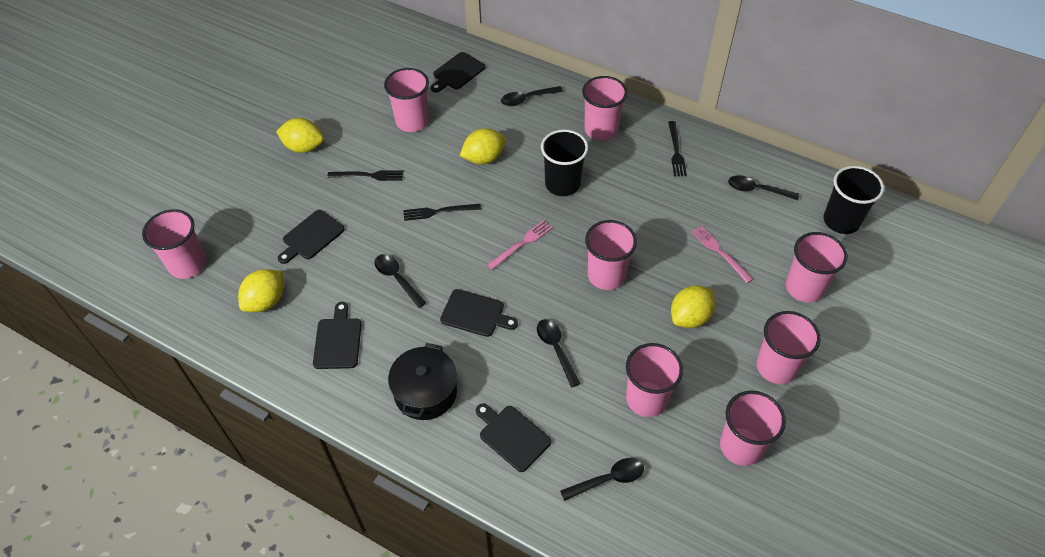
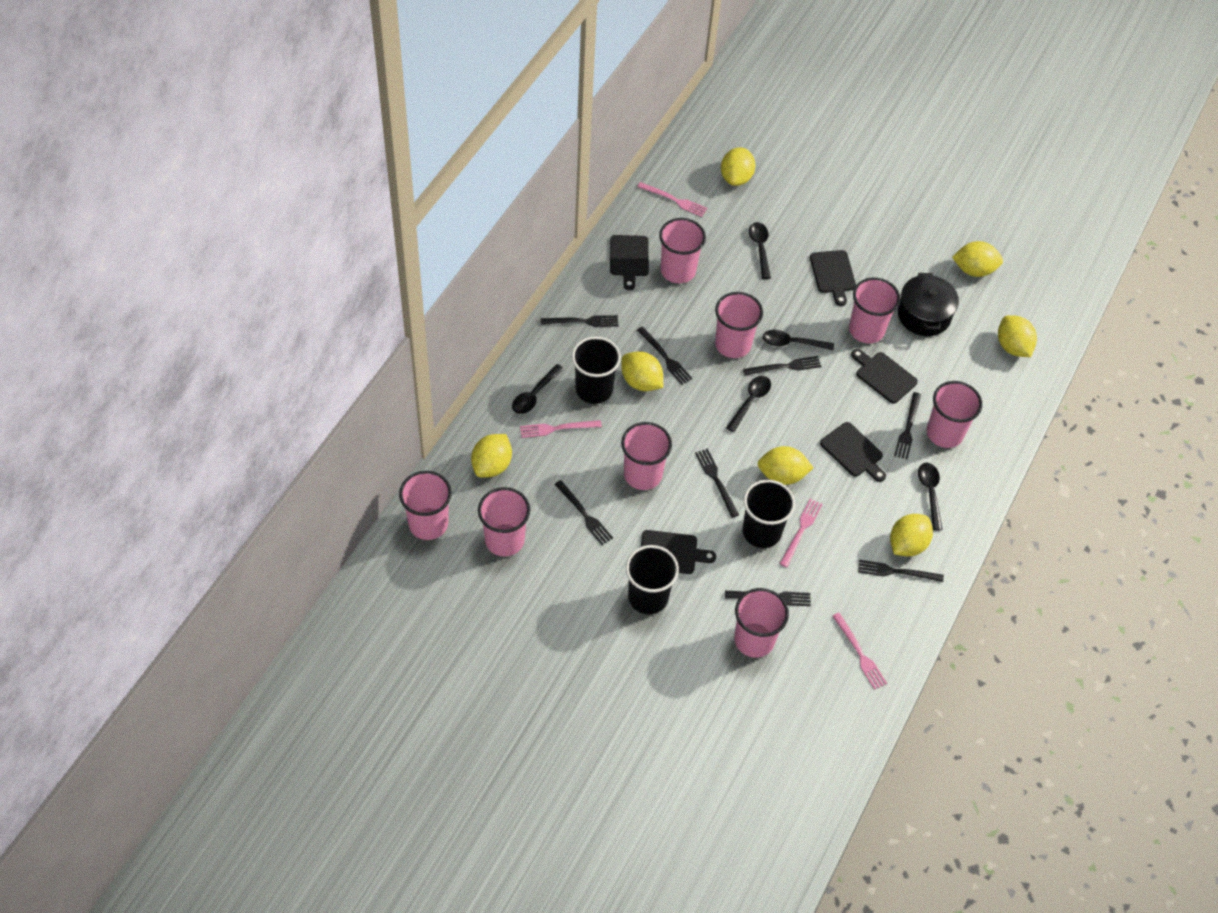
black cup: [541,130,588,196] [823,166,884,234] = 2 -> [572,336,621,404] [626,545,679,615] [743,480,795,548] = 3
black fork: [327,170,403,181] [403,204,481,221] [668,121,687,176] = 3 -> [540,315,618,327] [554,480,613,545] [637,327,692,385] [695,449,739,518] [725,591,811,606] [743,356,821,376] [858,560,944,582] [894,392,921,459] = 8
pink fork: [488,220,553,270] [691,226,753,283] = 2 -> [520,420,602,438] [637,182,707,217] [780,499,823,567] [832,613,887,690] = 4
yellow lemon: [238,269,283,312] [276,118,324,153] [460,129,506,164] [671,286,715,328] = 4 -> [471,434,512,478] [621,351,663,391] [721,147,755,186] [757,446,814,485] [890,514,933,557] [952,241,1003,277] [998,315,1037,357] = 7

